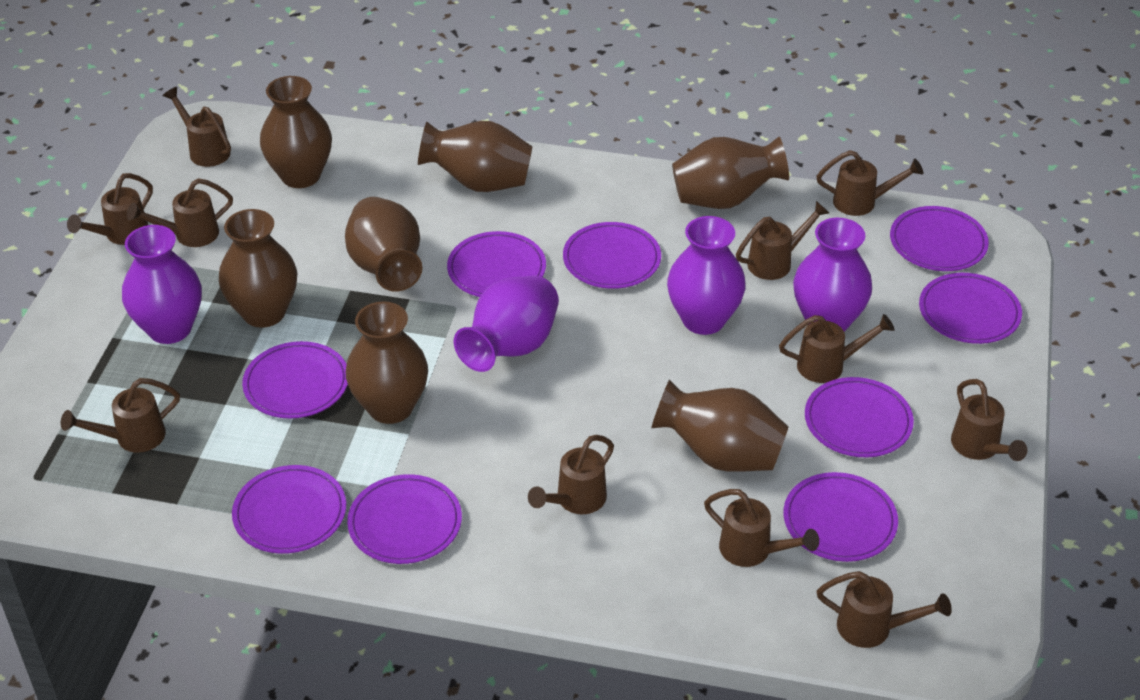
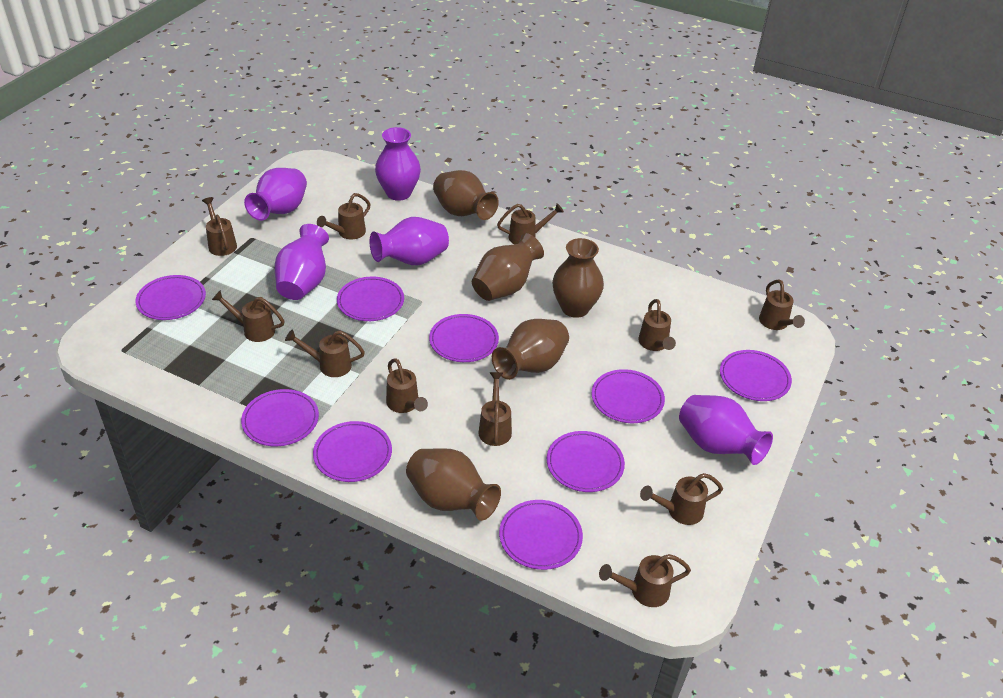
brown vase: [219,209,297,328] [260,76,332,188] [345,197,422,292] [346,302,428,424] [418,121,533,192] [651,379,789,472] [672,137,789,209] = 7 -> [406,448,501,521] [433,170,499,220] [472,233,544,301] [492,319,569,380] [552,238,604,318] = 5
purple vase: [122,225,202,344] [454,276,559,372] [667,216,746,335] [793,218,872,332] = 4 -> [244,168,307,221] [275,224,329,300] [370,217,449,265] [375,127,421,201] [679,395,773,465] = 5

